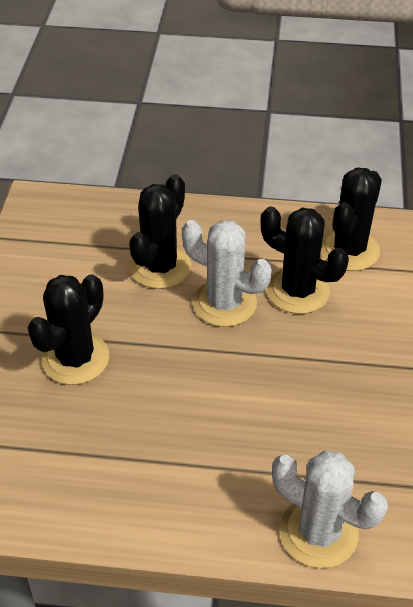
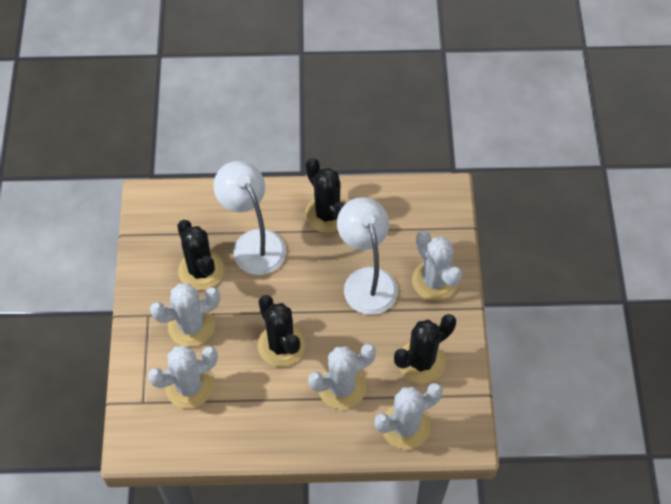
white cactus: [182,220,272,327] [272,451,388,568] = 2 -> [148,345,218,409] [150,283,220,347] [308,344,376,410] [374,383,443,450] [412,230,462,301] = 5
white lamp: none = 0 -> [213,161,286,275] [337,197,398,315] = 2

